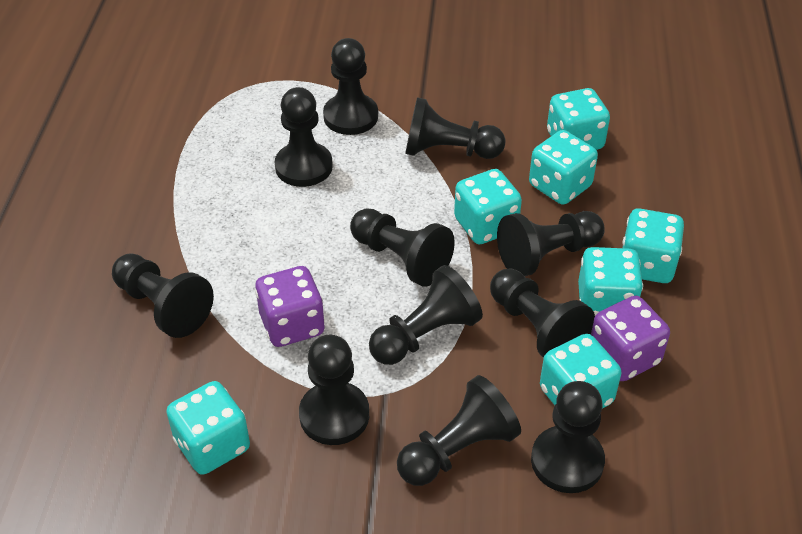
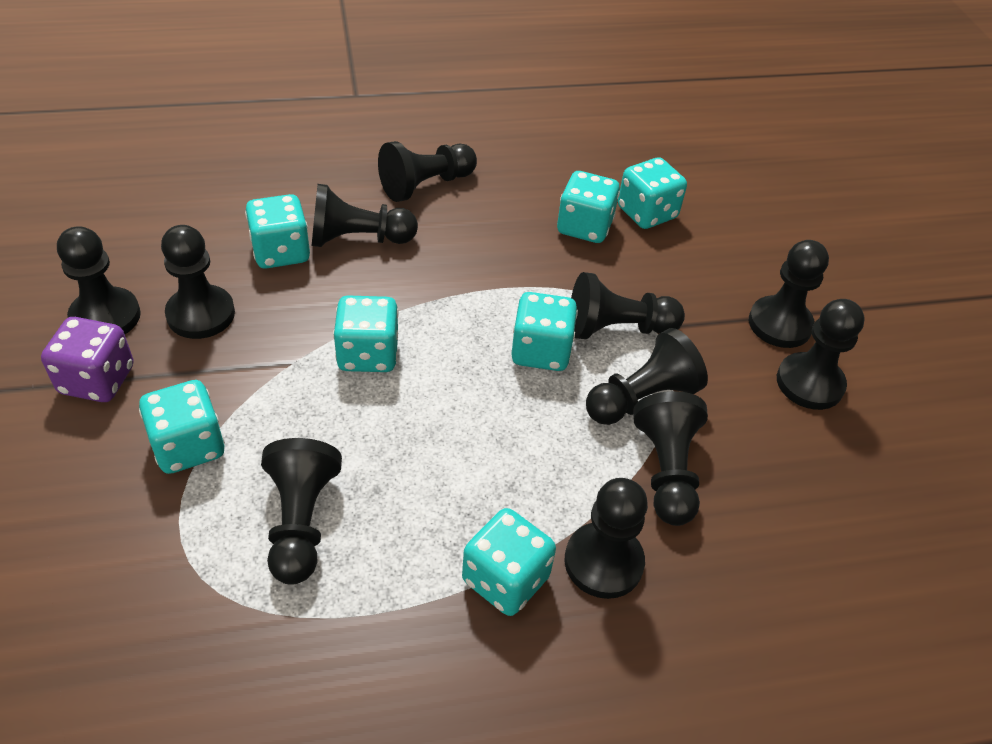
purple dice: [255,266,325,347] [591,296,670,381] = 2 -> [41,317,134,402] = 1

